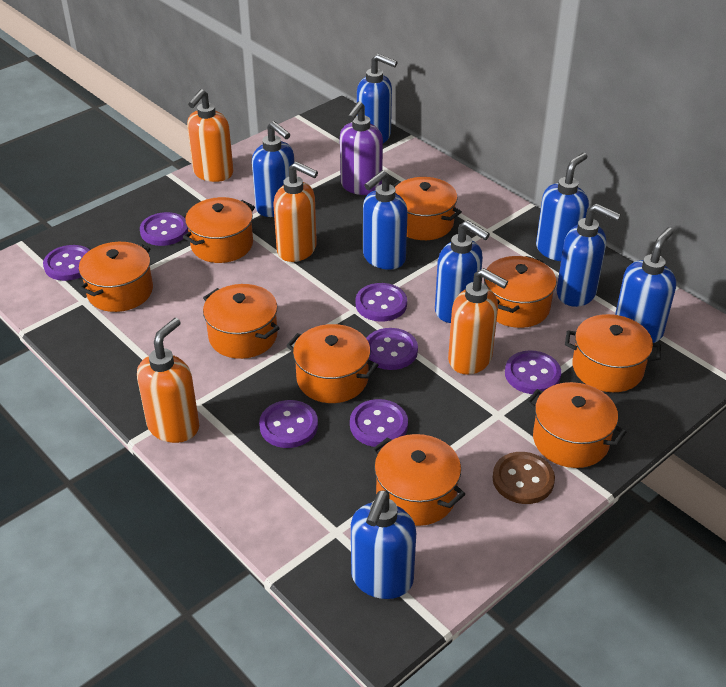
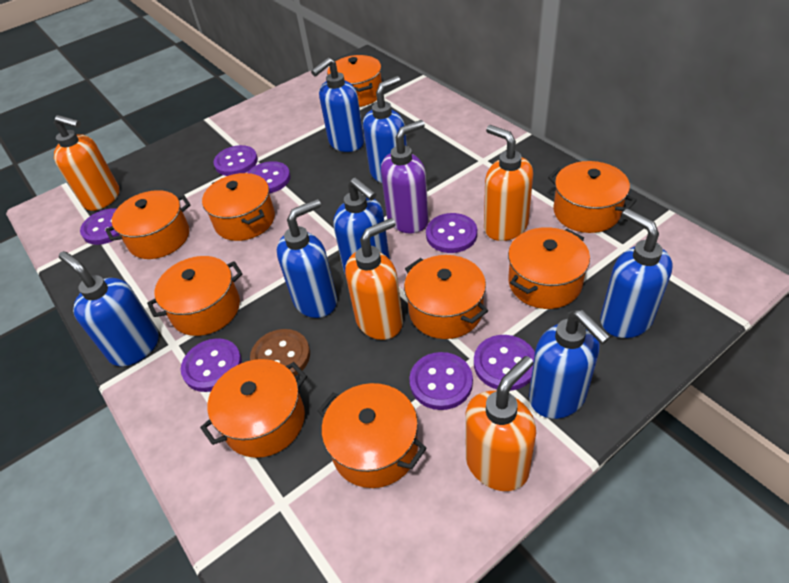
blue soap dispenser: [252,121,294,217] [351,490,416,599] [357,54,398,143] [363,170,408,270] [435,220,490,323] [536,153,589,261] [556,204,621,307] [615,228,676,343] = 8 -> [59,251,159,366] [277,199,337,318] [311,58,364,152] [333,177,390,273] [363,76,407,183] [529,310,610,419] [600,209,673,338] = 7

